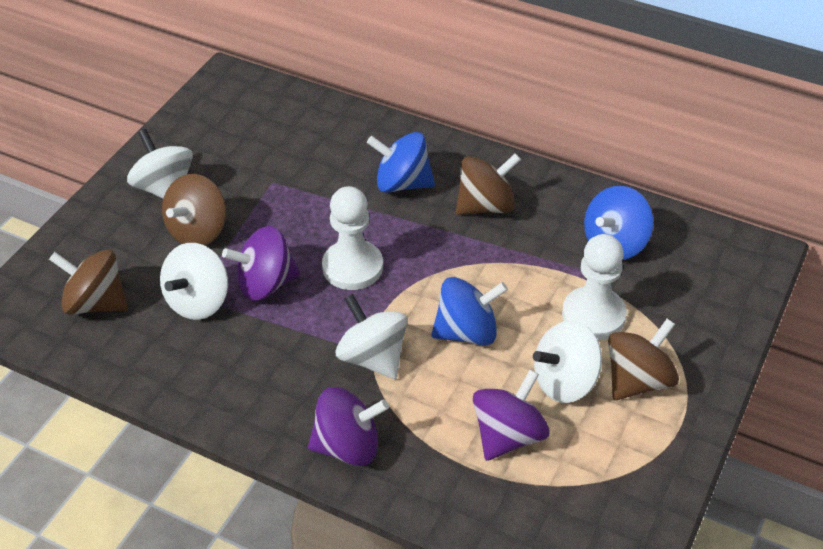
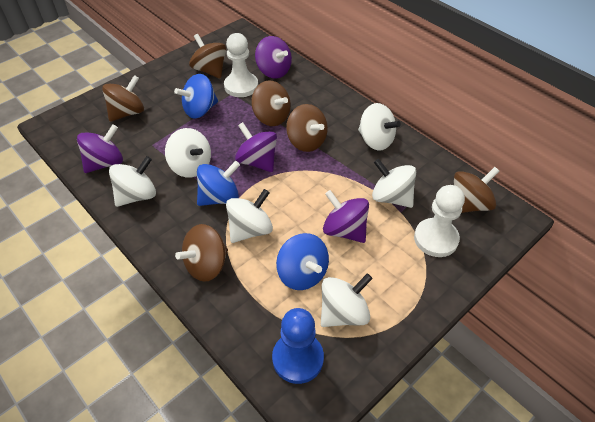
blue pawn: none = 0 -> [272,308,324,384] = 1
brown spinning top: [49,250,128,315] [162,174,226,246] [456,153,521,215] [608,319,679,400] = 4 -> [102,75,144,122] [175,224,228,282] [189,34,226,79] [251,80,291,126] [286,104,328,152] [454,167,499,213] = 6
purple spinning top: [222,226,300,301] [308,387,389,466] [473,370,549,461] = 3 -> [77,124,123,173] [235,122,277,172] [255,36,292,79] [323,190,369,243] = 4
white spinning top: [127,129,193,199] [160,243,228,320] [336,294,407,379] [533,321,602,403] = 4 -> [109,156,156,207] [165,128,211,178] [226,189,273,243] [321,273,373,327] [358,103,401,150] [372,159,416,208] = 6

